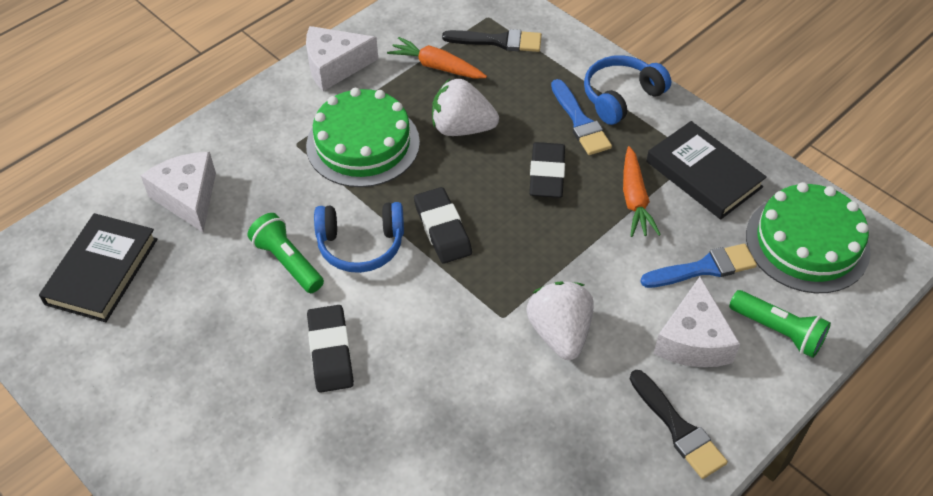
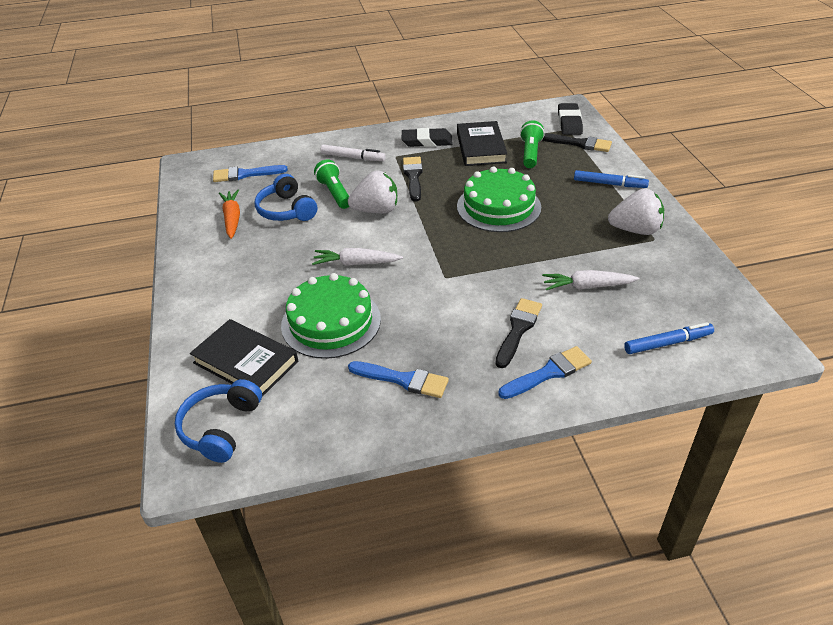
black brush: [442,29,542,52] [630,370,728,479] = 2 -> [403,157,423,202] [495,298,542,368] [542,133,612,152] = 3
black eraser: [307,305,354,393] [414,187,472,264] [529,142,565,198] = 3 -> [402,128,453,147] [558,103,583,135] = 2
blue brush: [551,79,612,155] [640,244,757,288] = 2 -> [213,165,288,182] [348,361,449,398] [498,346,592,399] = 3
blue marker: none = 0 -> [574,170,649,188] [624,322,714,354] = 2
orange carrot: [387,37,487,79] [623,146,661,237] = 2 -> [219,189,240,239] = 1
white carrot: none = 0 -> [312,248,403,266] [542,270,640,290] = 2
white cheese: [140,152,216,232] [306,26,378,91] [653,277,740,367] = 3 -> none = 0
white marker: none = 0 -> [321,145,386,161] = 1

